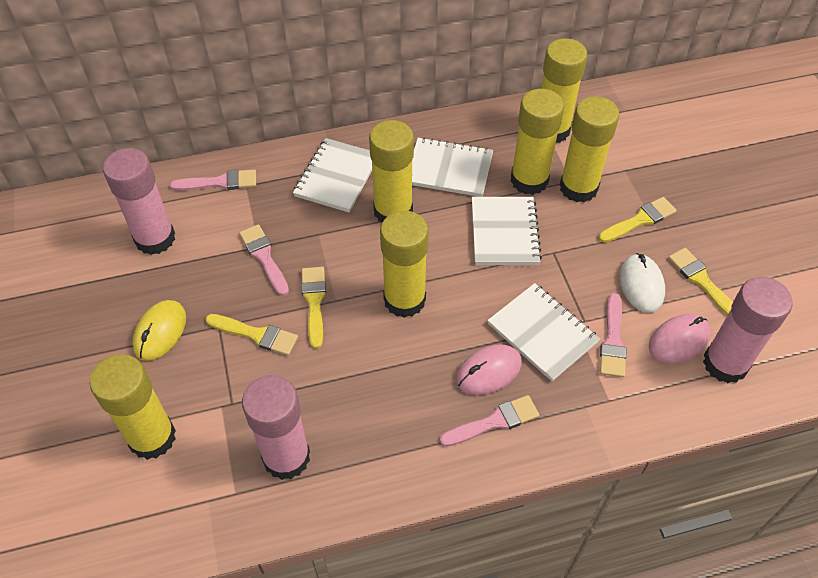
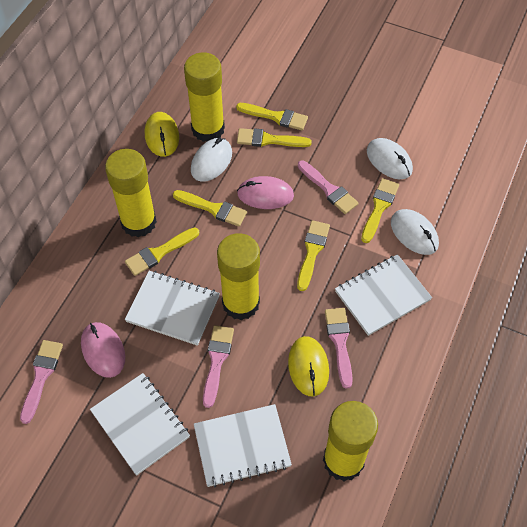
pink glue stick: [103,148,175,255] [242,375,310,480] [703,277,793,383] = 3 -> none = 0
white mouse: [620,253,665,313] = 1 -> [191,138,232,182] [367,138,413,179] [391,209,439,255] = 3
yellow brush: [206,314,298,356] [301,267,326,349] [599,197,677,243] [668,248,733,315] = 4 -> [125,227,199,276] [173,190,247,227] [236,103,308,130] [237,128,312,147] [297,220,330,291] [361,178,399,243] = 6
yellow glue stick: [89,354,176,460] [369,120,414,223] [380,211,429,318] [511,89,564,195] [541,38,588,143] [560,96,619,202] = 6 -> [105,149,157,237] [184,52,225,142] [217,233,260,320] [323,401,378,481] = 4
yellow mouse: [132,300,186,361] = 1 -> [145,112,179,157] [288,336,329,397] = 2

